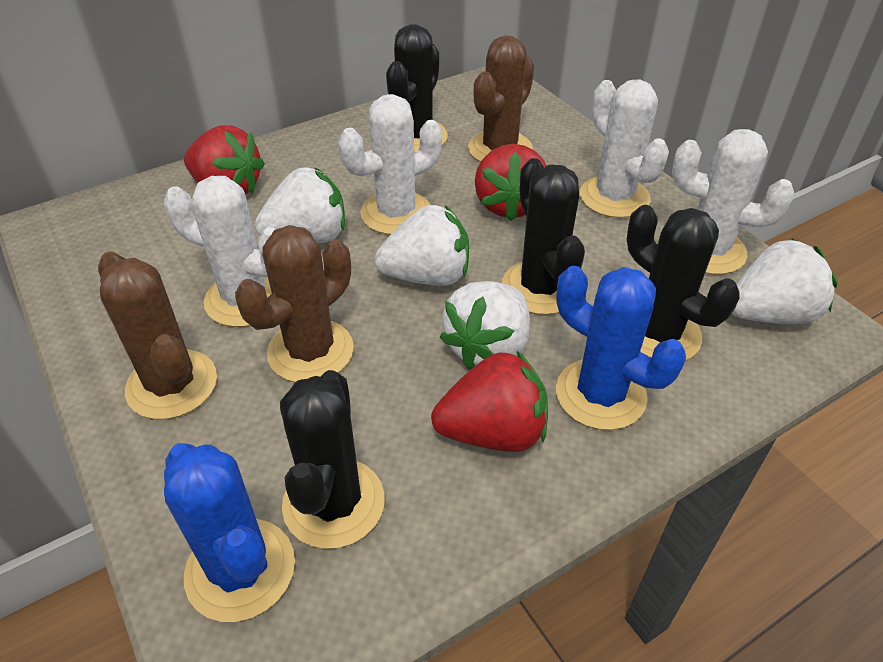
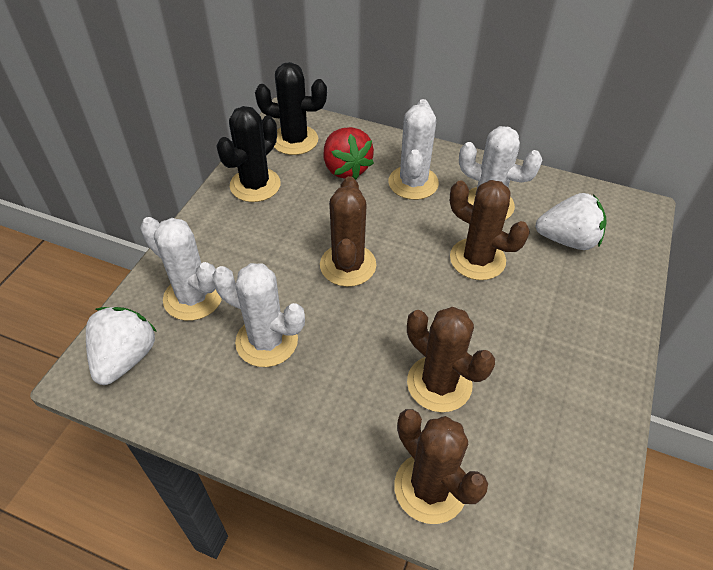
black cactus: [280,370,385,549] [386,24,447,152] [502,158,585,315] [627,205,740,361] = 4 -> [216,106,281,202] [255,62,327,155] = 2
blue cactus: [164,443,295,622] [556,266,686,430] = 2 -> none = 0
brown cactus: [98,252,217,419] [235,225,354,382] [468,35,534,162] = 3 -> [320,176,376,287] [394,409,488,524] [407,307,495,412] [450,180,530,280] = 4
red strawberry: [184,125,265,194] [431,350,548,452] [475,144,546,221] = 3 -> [324,127,374,180] = 1
white strawberry: [255,167,345,243] [374,205,469,286] [440,281,530,370] [732,238,838,324] = 4 -> [86,307,157,385] [535,193,607,250] = 2

